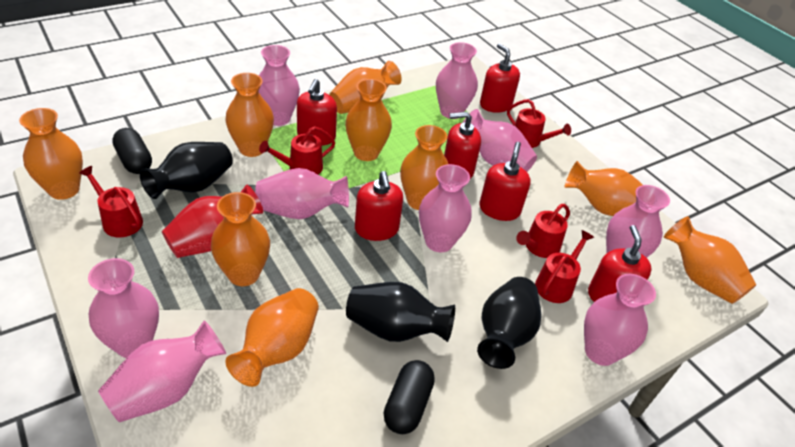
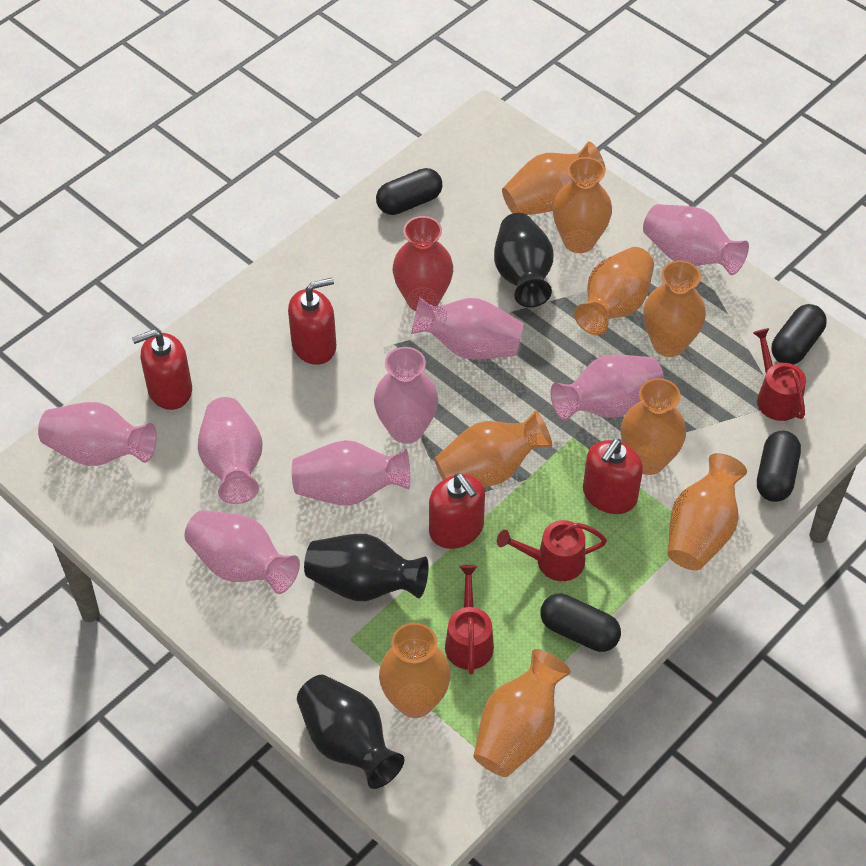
black capsule: [112,128,152,174] [384,360,435,434] = 2 -> [376,168,442,215] [541,593,621,652] [757,431,801,502] [771,304,827,365] = 4
pink vase: [88,258,159,358] [98,320,226,422] [255,168,349,219] [259,45,300,126] [419,164,472,252] [436,42,478,119] [463,109,537,172] [584,274,656,366] [606,185,670,258] = 9 -> [38,402,157,466] [184,510,300,594] [198,397,262,504] [292,440,410,506] [374,347,438,444] [411,297,523,360] [550,355,664,421] [643,204,749,275] = 8
red soap dispenser: [297,79,337,146] [355,171,403,241] [444,112,481,179] [479,142,531,221] [480,43,520,113] [588,225,652,302] = 6 -> [132,329,192,410] [288,278,336,365] [429,473,485,549] [583,439,643,514] = 4
red watering can: [79,166,143,237] [259,126,335,174] [507,99,571,148] [516,204,570,258] [535,230,594,303] = 5 -> [445,565,494,675] [497,520,607,581] [753,328,806,421] = 3

